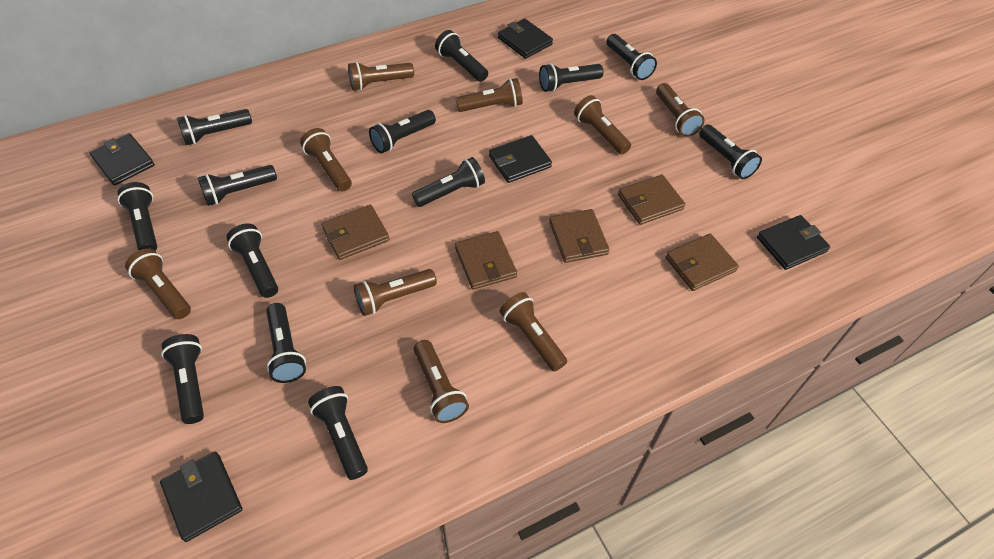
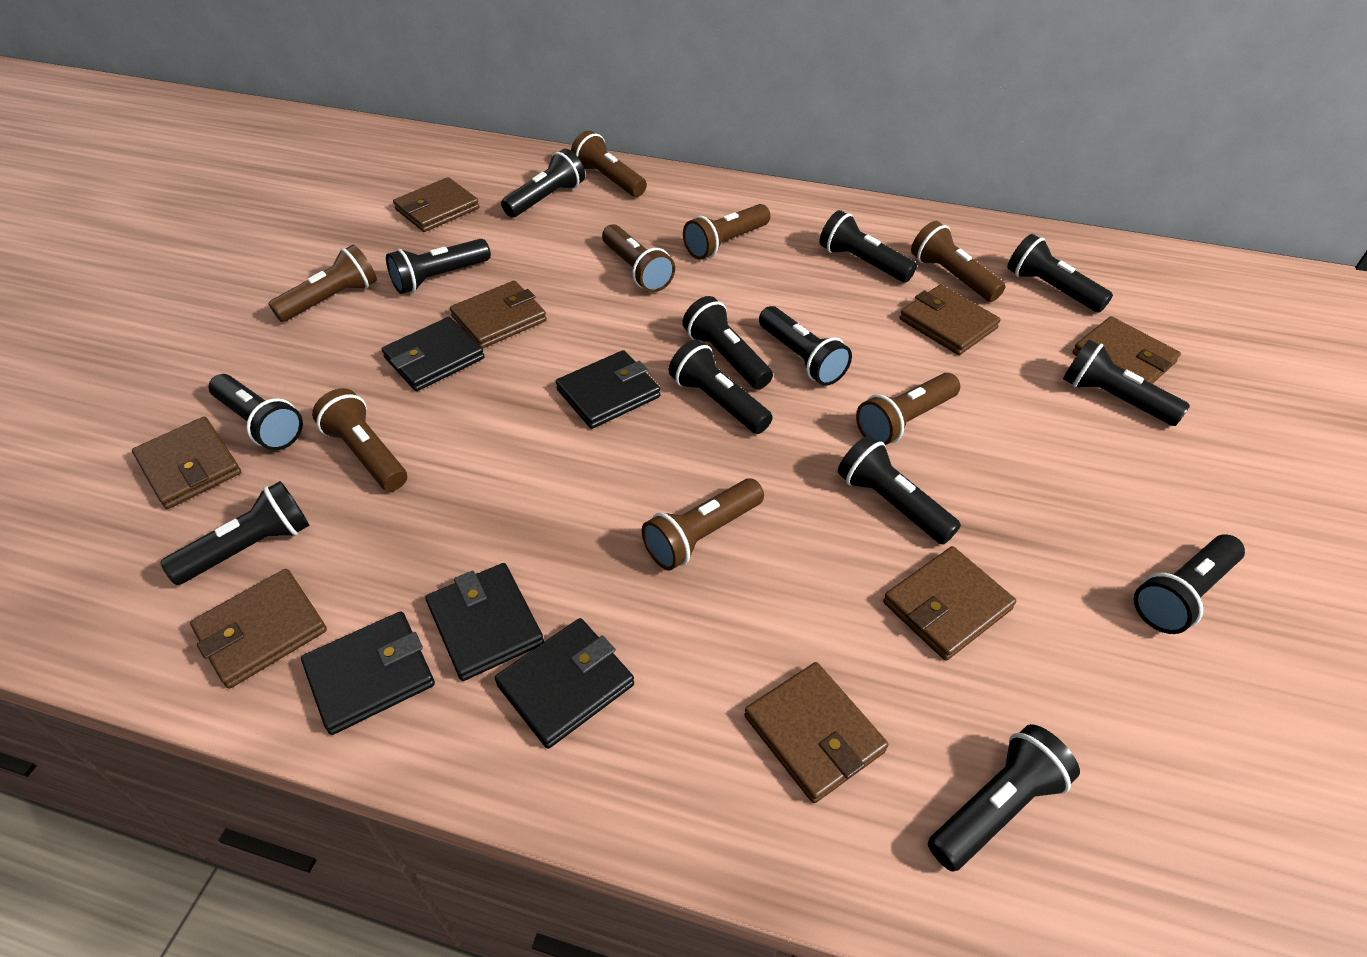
brown flashlight: [125,248,191,319] [300,128,352,191] [348,62,414,91] [354,269,437,316] [414,340,469,423] [456,78,523,112] [499,292,567,372] [574,95,631,154] [656,83,705,137] = 9 -> [268,244,377,322] [312,388,407,491] [571,131,647,197] [602,224,675,292] [642,478,764,570] [683,204,770,260] [856,373,960,445] [911,221,1006,302] = 8
brown wallet: [322,205,389,260] [455,231,517,290] [549,209,609,263] [618,175,685,225] [665,234,739,291] = 5 -> [132,417,241,509] [190,569,327,689] [393,177,479,232] [450,281,547,348] [744,662,888,803] [883,546,1016,661] [900,285,1001,355] [1072,316,1181,384] = 8

